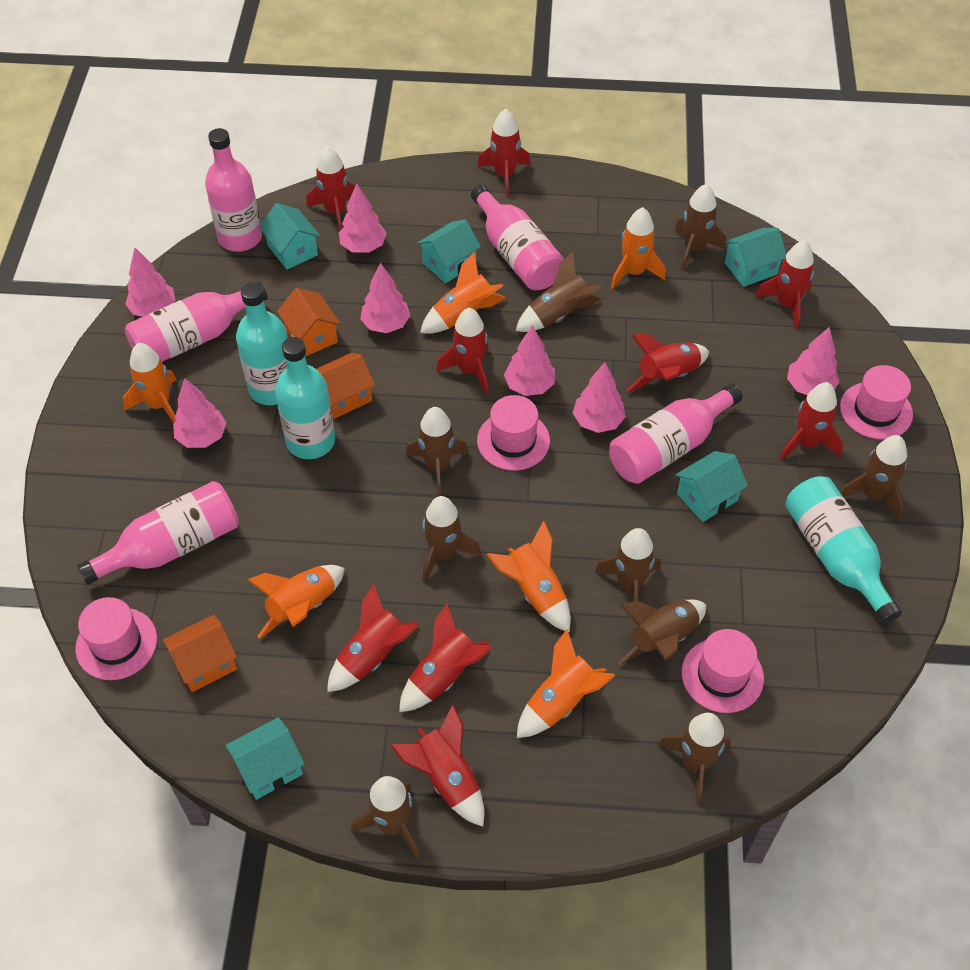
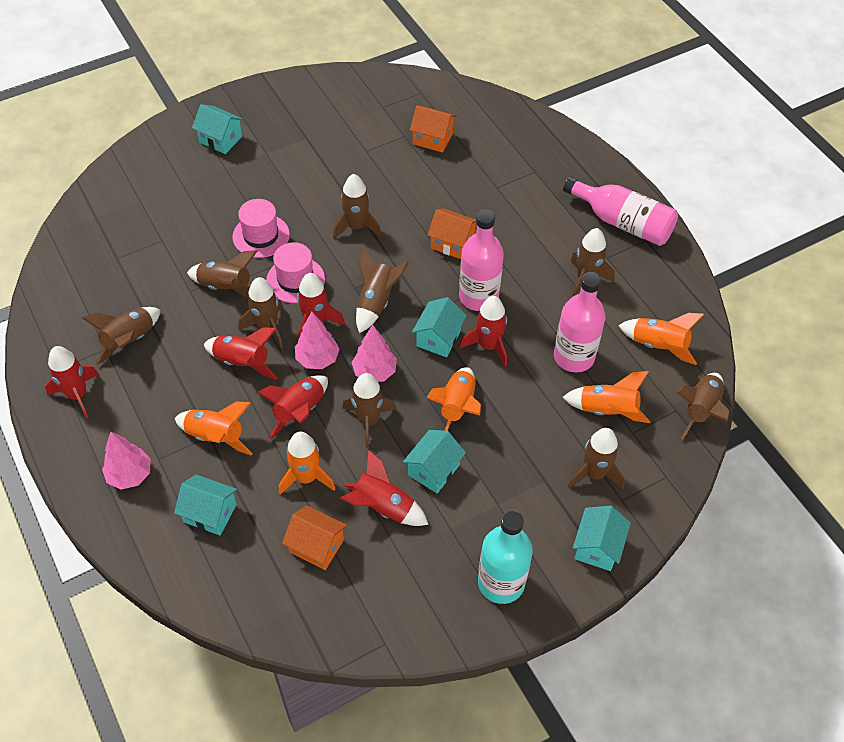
orange rocket: [123,343,176,423] [247,565,345,639] [420,252,506,334] [486,521,571,632] [517,629,616,738] [611,207,666,289] = 6 -> [175,402,253,455] [279,431,335,495] [426,367,481,431] [562,371,651,423] [618,313,704,365] = 5
pink bottle: [77,481,239,585] [125,282,268,362] [205,128,262,252] [471,184,564,290] [609,383,743,484] = 5 -> [459,209,504,311] [554,272,606,372] [563,177,678,246] = 3
pink hat: [75,597,157,680] [477,395,550,471] [682,629,764,713] [840,365,913,440] = 4 -> [232,199,290,258] [266,242,325,303] = 2
pink tree: [125,248,175,317] [173,378,226,448] [339,183,387,253] [360,263,410,333] [504,326,555,396] [573,362,626,433] [787,327,839,395] = 7 -> [102,431,151,489] [295,312,340,369] [351,325,397,382] = 3
red rocket: [306,146,356,231] [327,584,419,692] [390,705,485,827] [399,604,493,712] [436,308,488,394] [477,109,530,197] [626,334,709,392] [755,240,814,329] [780,382,843,460] = 9 -> [45,346,99,418] [204,328,277,380] [257,375,328,439] [297,273,345,340] [340,450,429,526] [460,296,507,367] = 6
turquoise bottle: [236,283,288,405] [275,337,335,459] [785,476,902,624] = 3 -> [478,511,533,604] = 1

